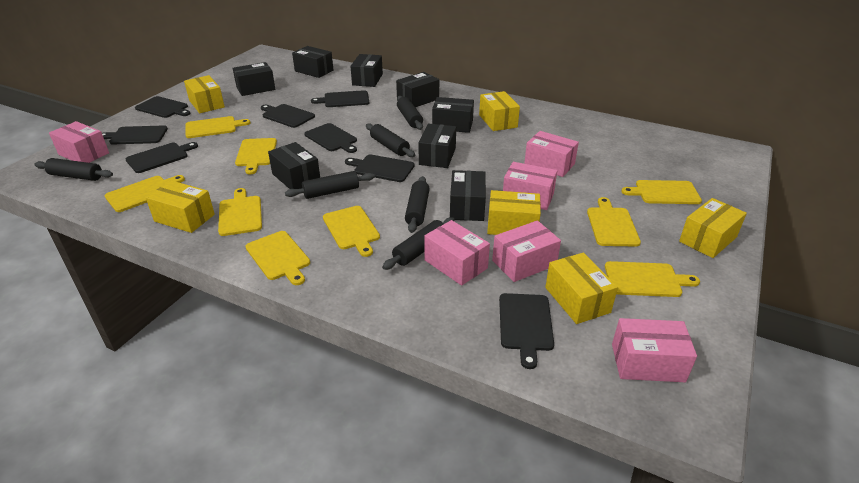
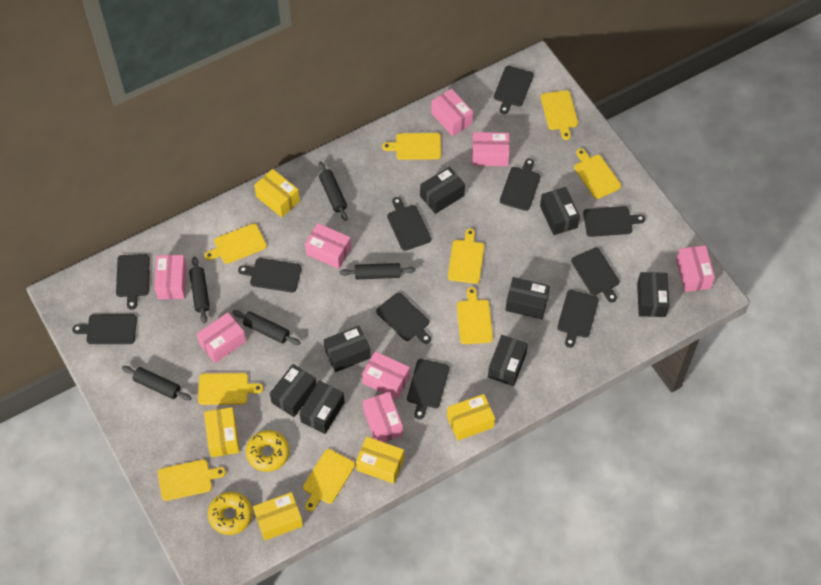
black cutting board: [102,125,168,145] [126,142,198,173] [135,96,190,118] [261,104,315,128] [304,123,357,153] [311,90,369,107] [345,154,415,182] [499,293,554,369] = 8 -> [72,314,137,344] [116,254,150,310] [238,258,301,293] [376,292,431,344] [387,197,431,251] [407,359,449,419] [494,66,534,114] [500,158,541,211] [557,290,599,348] [571,248,619,303] [583,206,645,237] = 11
black rolling pin: [34,158,113,181] [285,171,375,199] [366,123,415,157] [382,217,455,270] [397,96,423,130] [405,176,430,233] = 6 -> [122,366,191,400] [189,256,210,324] [232,310,301,345] [318,162,348,221] [340,263,416,280] = 5
pink box: [49,121,109,163] [424,220,490,286] [492,220,561,282] [503,162,557,210] [524,131,579,177] [612,318,697,382] = 6 -> [154,255,187,299] [197,312,246,363] [305,223,351,269] [362,351,410,399] [363,392,403,442] [431,89,473,136] [472,132,510,166] [676,245,715,292] = 8
yellow box: [146,180,215,233] [184,75,225,113] [479,91,520,131] [487,190,541,235] [545,252,618,324] [679,198,747,258] = 6 -> [204,407,240,457] [253,492,303,541] [254,169,300,217] [356,437,404,484] [447,394,495,441] = 5
yellow donut: none = 0 -> [208,492,252,535] [246,430,290,472] = 2

